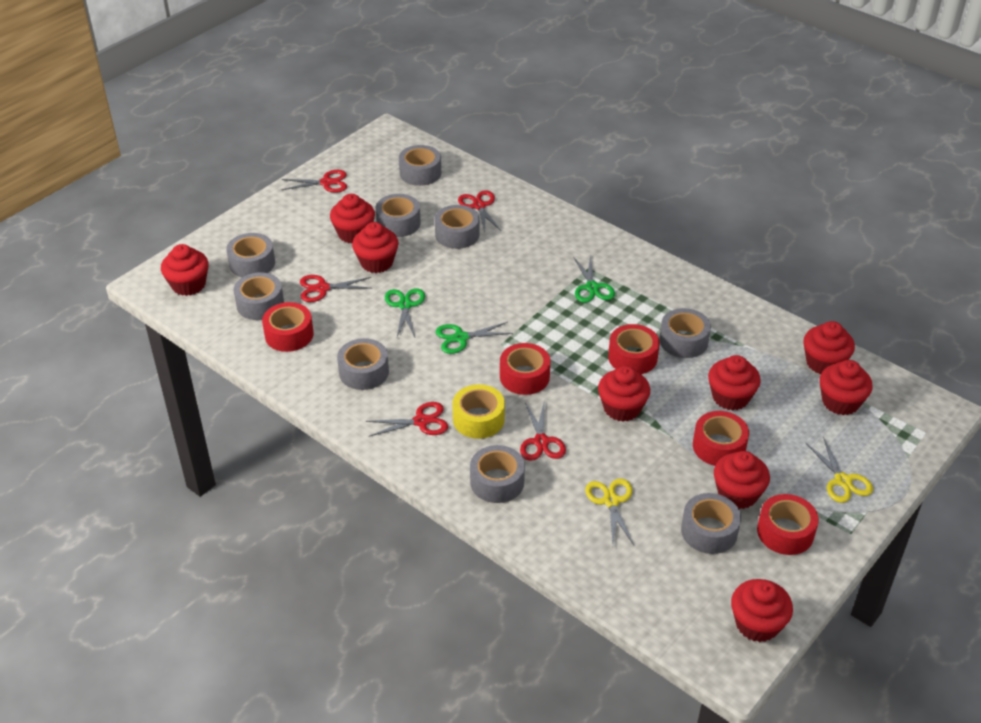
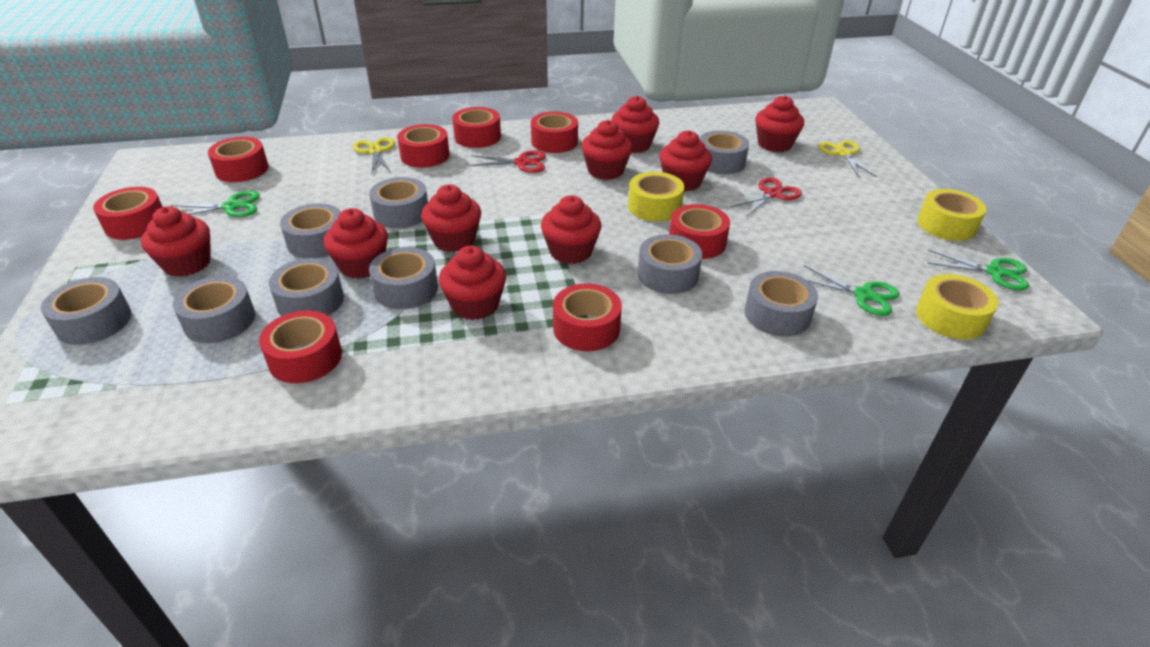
red scissors: [281,170,347,193] [300,275,373,302] [366,402,448,437] [458,190,501,232] [520,399,566,461] = 5 -> [469,150,546,173] [730,177,802,217] = 2
red tape: [262,302,313,352] [500,343,551,395] [608,324,660,374] [693,411,749,466] [757,494,819,555] = 5 -> [93,187,162,240] [208,137,269,182] [259,310,342,383] [397,124,450,168] [452,107,501,148] [531,112,578,153] [553,283,622,351] [669,204,730,259] = 8
yellow tape: [452,384,505,439] = 1 -> [628,172,684,222] [916,274,998,340] [917,189,986,241] = 3

